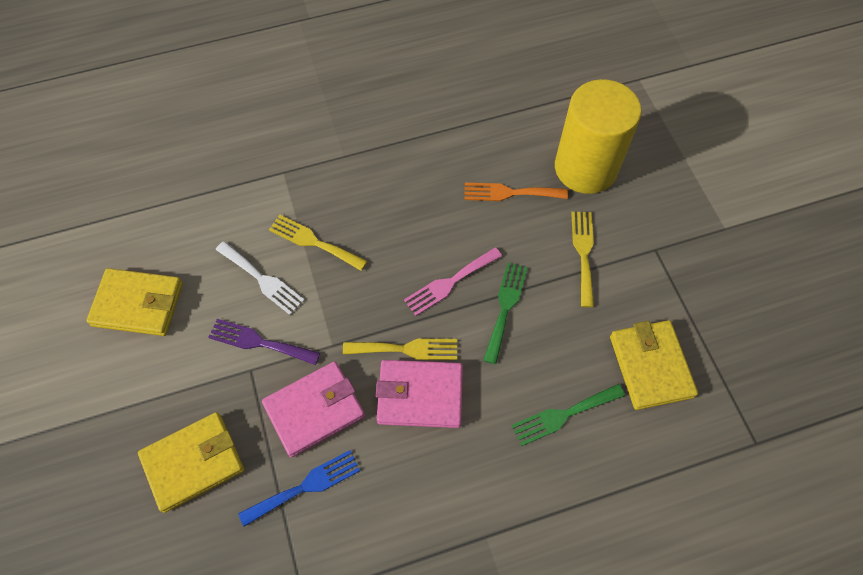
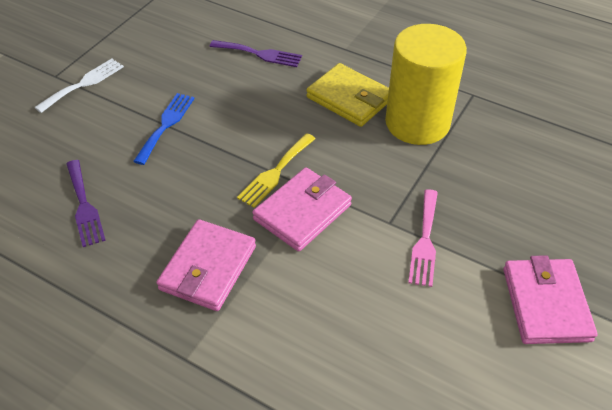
green fork: [483,263,528,364] [511,384,625,446] = 2 -> none = 0
orange fork: [464,183,568,201] = 1 -> none = 0
pink wallet: [262,361,365,458] [376,360,463,428] = 2 -> [157,219,256,311] [252,167,352,252] [503,255,598,344] = 3
purple fork: [208,319,320,365] = 1 -> [66,160,106,247] [210,40,302,67] = 2
yellow fork: [269,215,367,271] [343,338,457,360] [571,212,594,307] = 3 -> [237,133,315,208] = 1
yellow wallet: [86,268,183,336] [138,412,244,513] [610,320,698,410] = 3 -> [306,63,389,127] = 1

